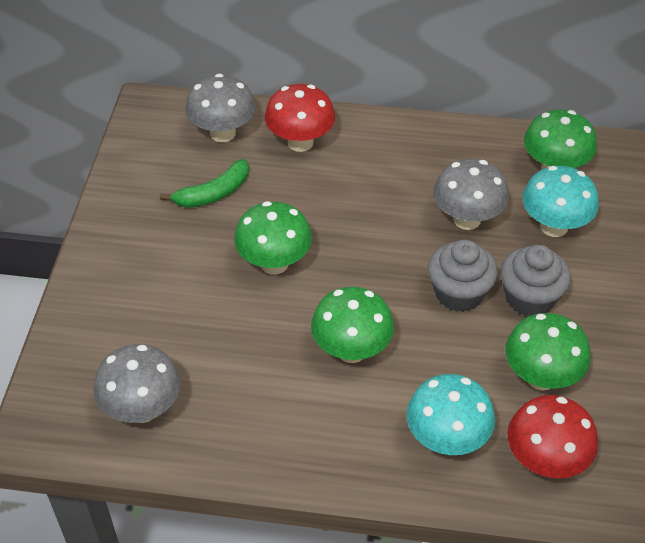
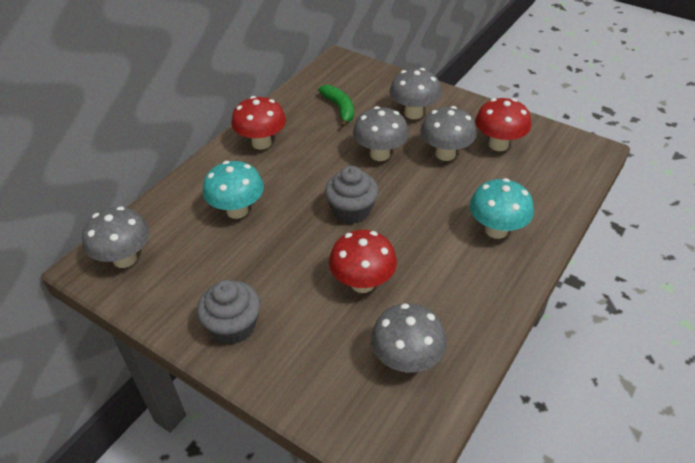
green mushroom: [234,201,312,275] [311,287,394,363] [505,313,591,391] [524,110,597,170] = 4 -> none = 0
grey mushroom: [94,344,181,423] [185,74,256,142] [433,159,509,230] = 3 -> [82,206,150,268] [353,106,409,161] [371,303,447,373] [390,68,442,119] [420,106,477,161] = 5
red mushroom: [265,84,335,152] [507,395,598,478] = 2 -> [231,96,286,150] [329,230,397,293] [475,98,531,151] = 3

